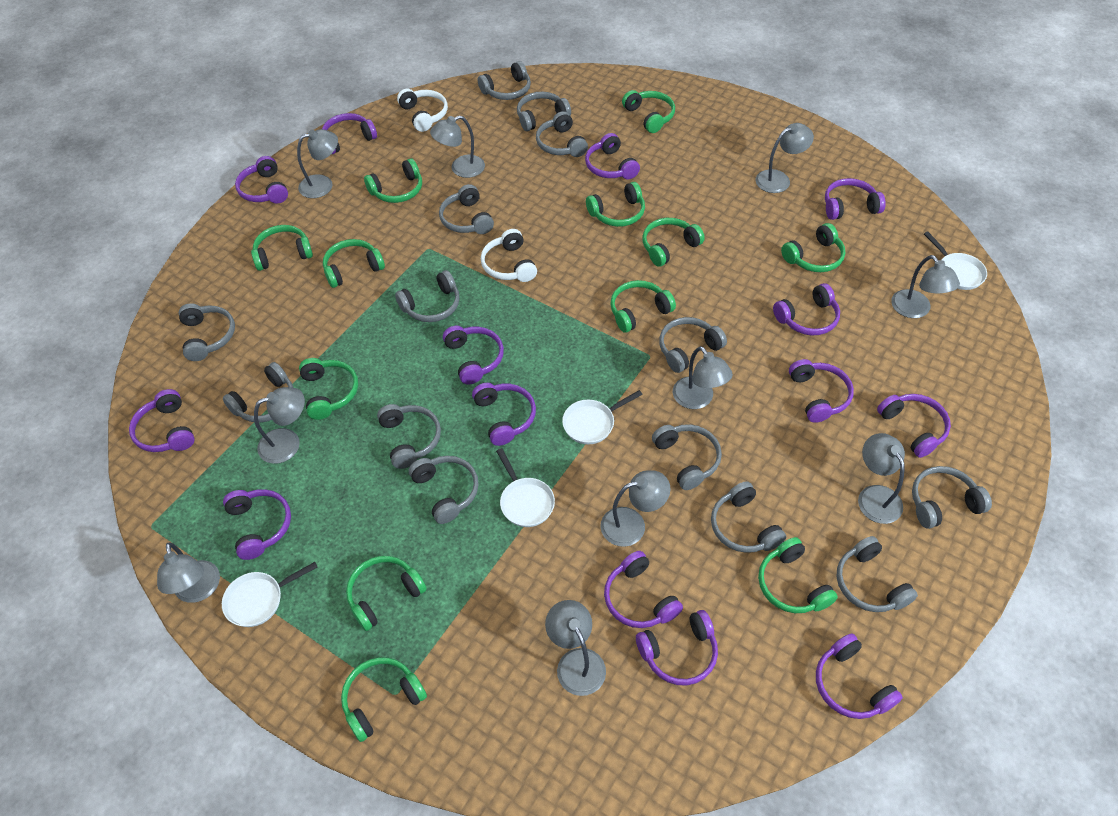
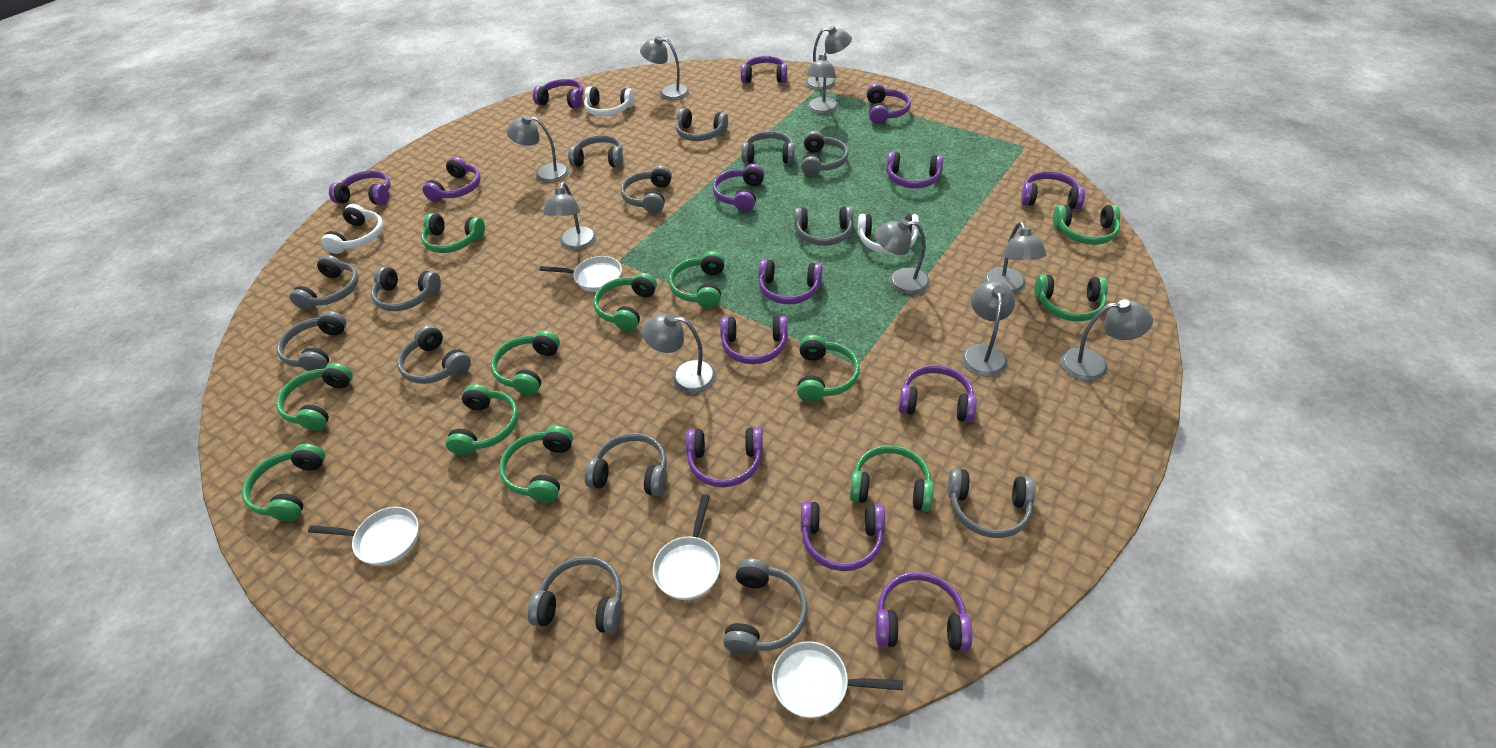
white headphones: [397,89,448,132] [481,229,537,282] = 2 -> [321,204,383,254] [584,87,634,116] [858,214,919,254] = 3

